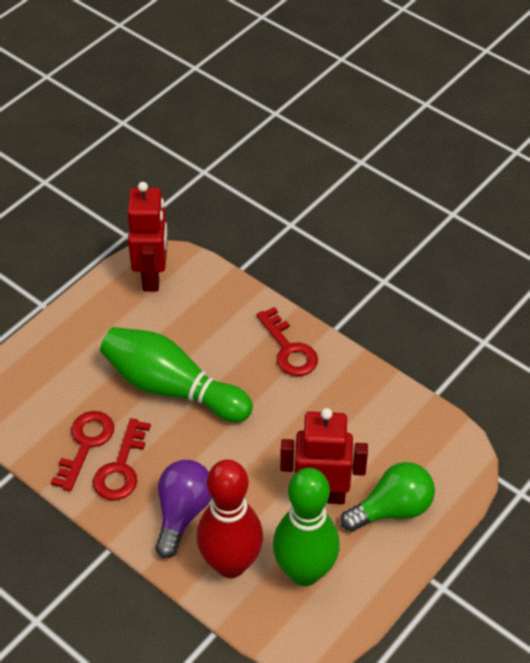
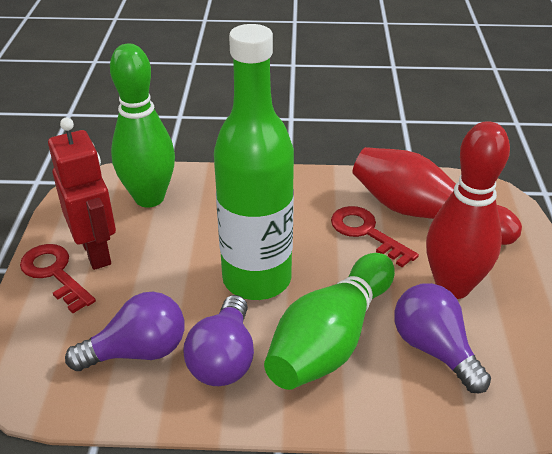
green bottle: none = 0 -> [214,24,294,300] = 1
green light bulb: [340,462,435,532] = 1 -> none = 0
purple light bulb: [155,460,212,559] = 1 -> [65,292,184,371] [183,295,254,386] [394,283,491,393] = 3
red bowling pin: [197,459,263,578] = 1 -> [352,147,522,245] [426,121,510,299] = 2
red key: [51,411,114,491] [93,418,151,500] [256,307,318,376] = 3 -> [20,244,96,313] [331,206,419,267] = 2
red robot: [127,182,168,292] [280,408,368,504] = 2 -> [48,118,116,270] = 1

